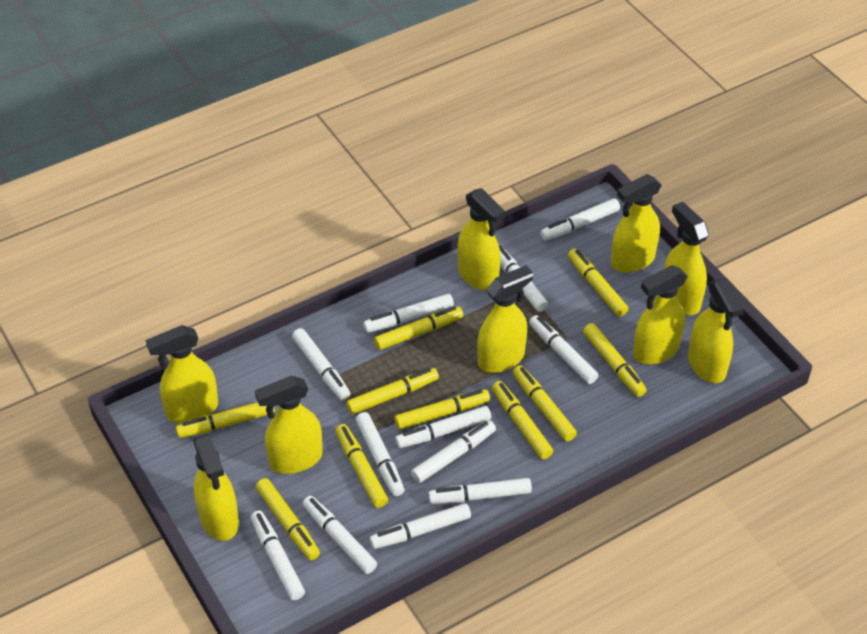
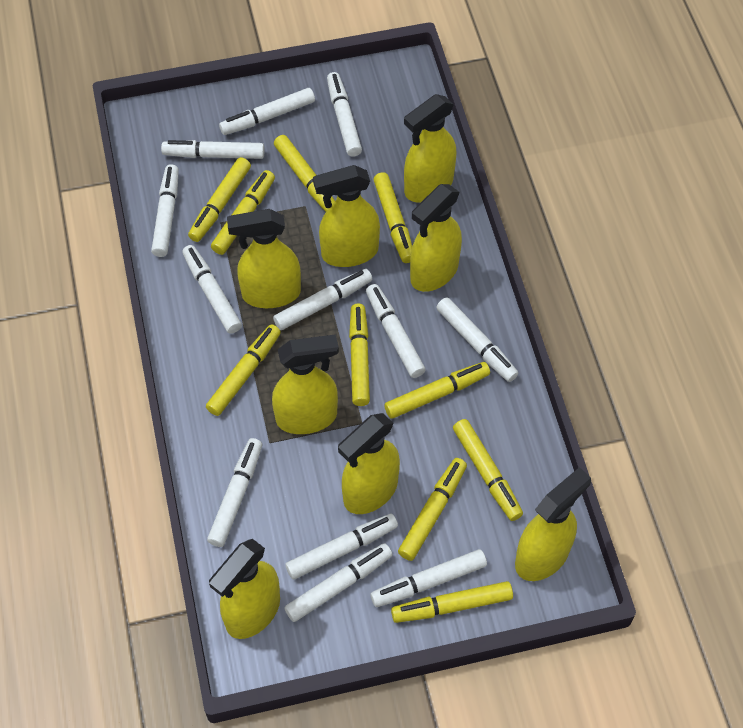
yellow spray bottle: [145,325,218,424] [193,433,239,541] [255,376,323,474] [458,188,505,290] [477,265,533,373] [611,174,661,273] [633,265,688,364] [664,202,709,315] [688,278,744,383] = 9 -> [209,539,280,639] [227,209,301,308] [272,334,339,434] [313,165,380,267] [338,413,400,514] [404,94,456,203] [410,184,462,292] [515,467,591,581] = 8

